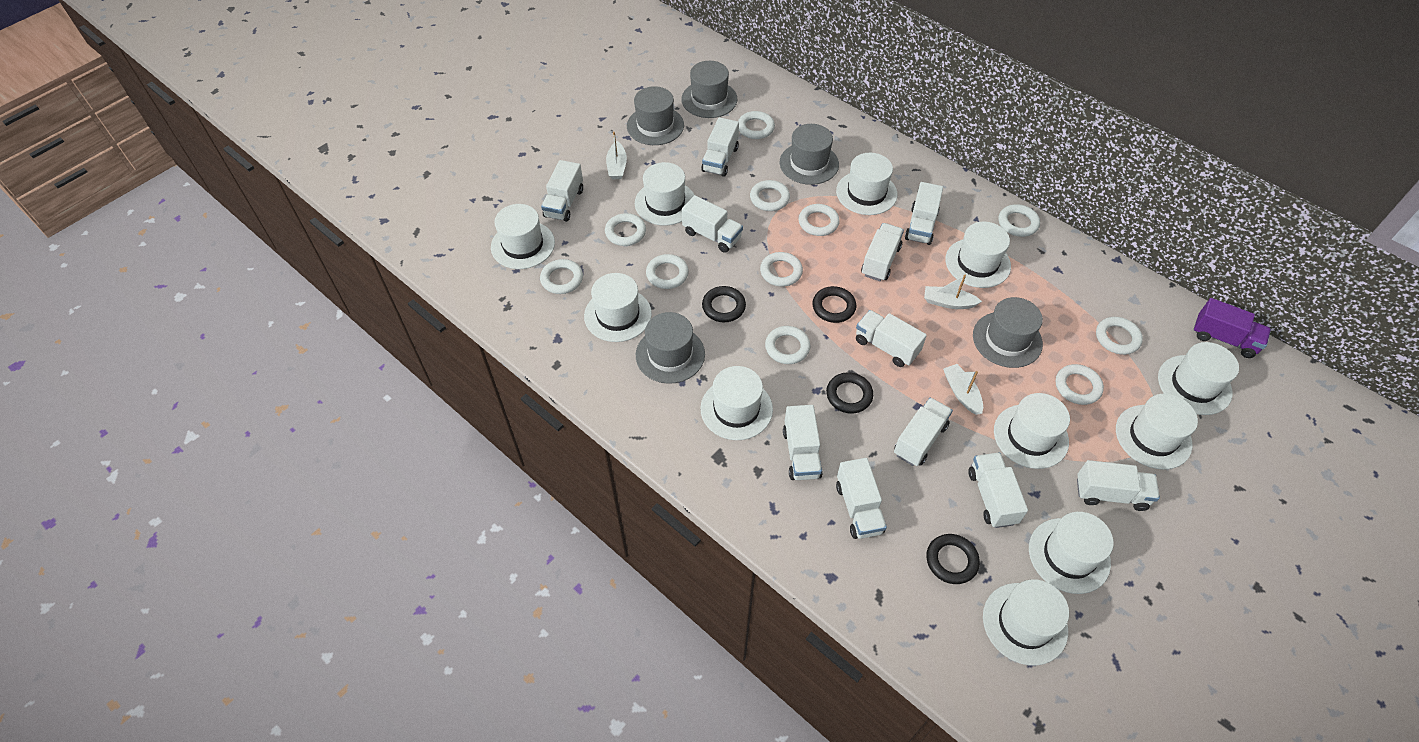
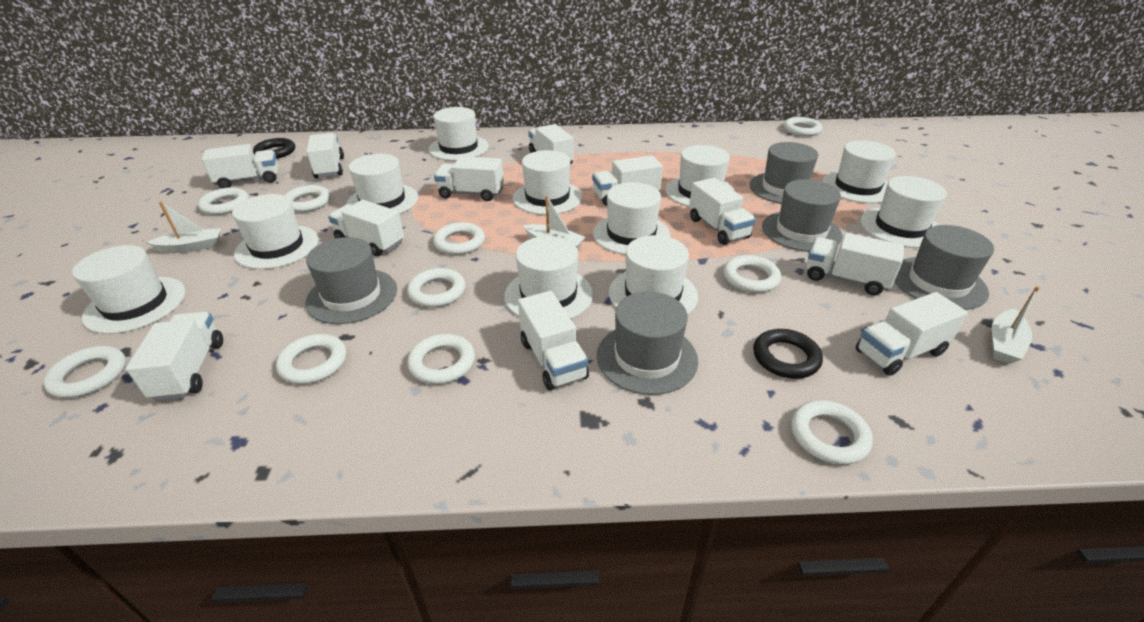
black ring: [702,286,746,322] [813,286,856,323] [826,372,873,414] [926,534,980,584] = 4 -> [253,138,295,159] [753,329,823,379] = 2
purple truck: [1193,298,1271,358] = 1 -> none = 0
white ring: [540,259,583,294] [605,213,646,246] [646,254,689,289] [738,111,775,139] [750,180,790,211] [760,252,803,287] [765,326,810,364] [799,204,840,236] [999,204,1040,237] [1056,364,1104,405] [1096,317,1143,355] = 11 -> [44,346,126,398] [198,187,249,215] [276,334,346,384] [284,185,331,212] [407,268,465,307] [407,334,475,384] [433,222,485,255] [723,255,781,293] [783,117,822,136] [791,400,873,465] = 10

